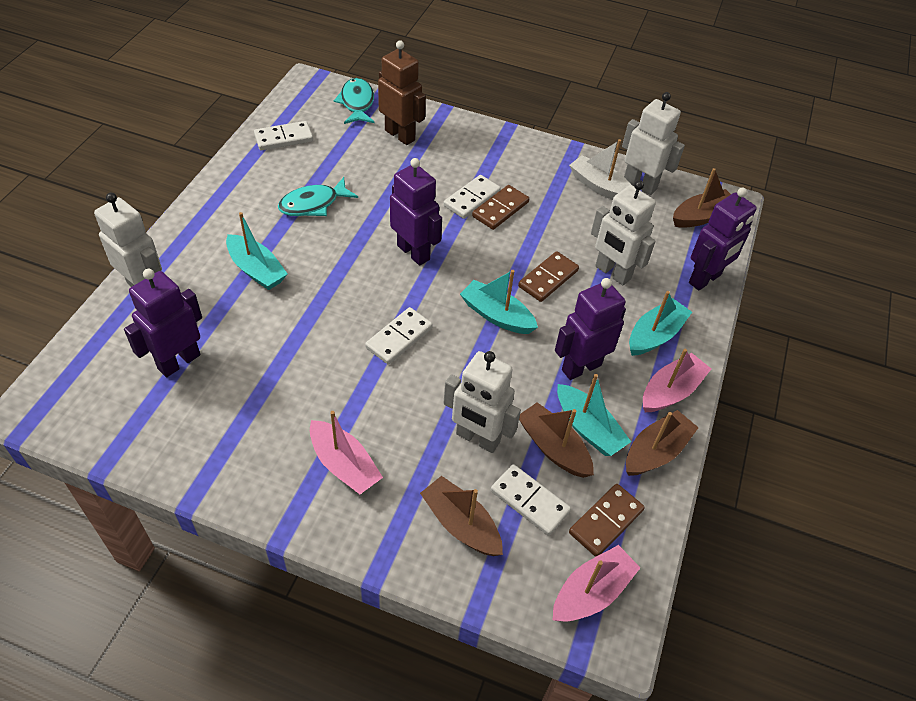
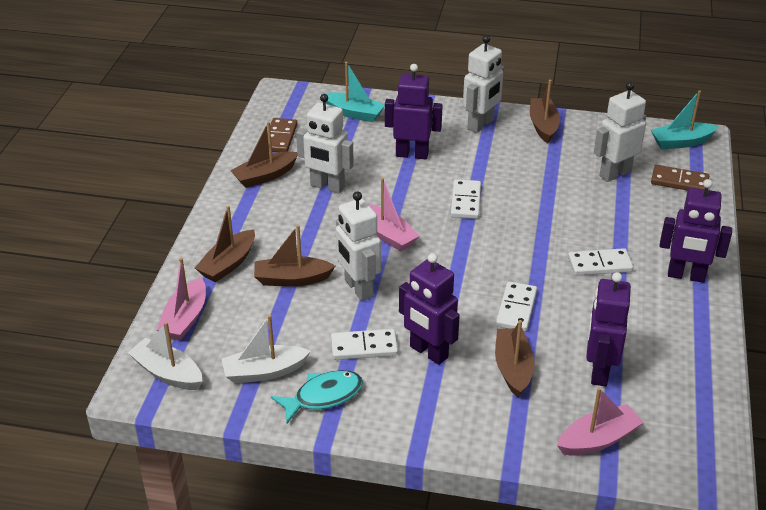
brown boat: [420,476,503,556] [519,402,594,478] [626,410,699,476] [673,168,731,228] = 4 -> [195,205,255,282] [230,122,298,188] [254,225,335,287] [495,320,535,397] [530,80,560,143] = 5
brown domino: [472,185,529,230] [518,251,579,302] [569,484,645,557] = 3 -> [267,118,298,152] [651,165,709,191] = 2
brown robot: [378,40,426,145] = 1 -> none = 0
turquoise boat: [226,212,288,290] [460,270,538,334] [557,374,631,456] [629,291,692,356] = 4 -> [325,62,385,122] [651,90,719,149] = 2
turquoise fish: [278,177,358,216] [334,78,374,124] = 2 -> [271,370,363,423] = 1
white boat: [569,139,631,200] = 1 -> [128,322,203,390] [221,315,311,384] = 2

